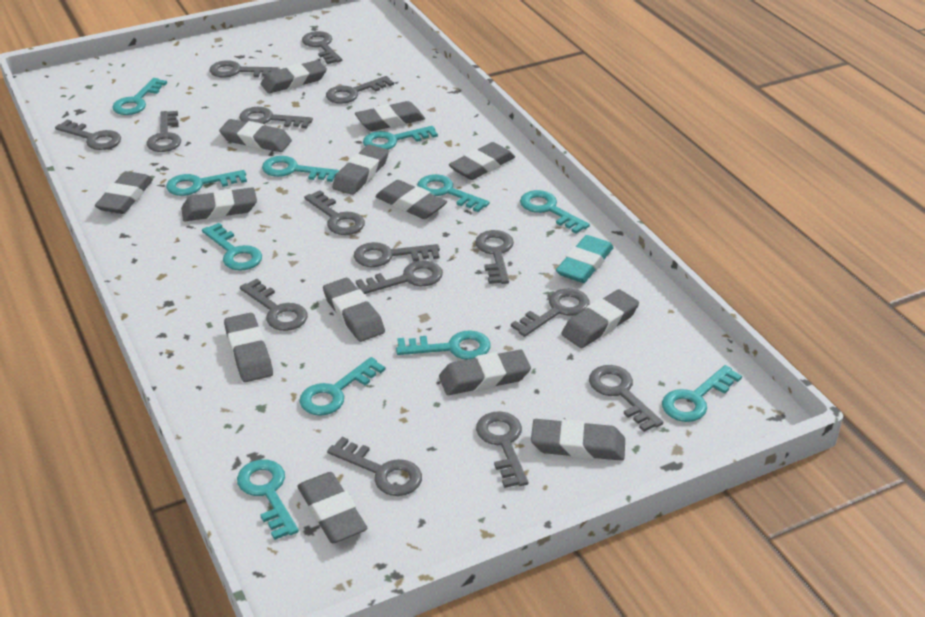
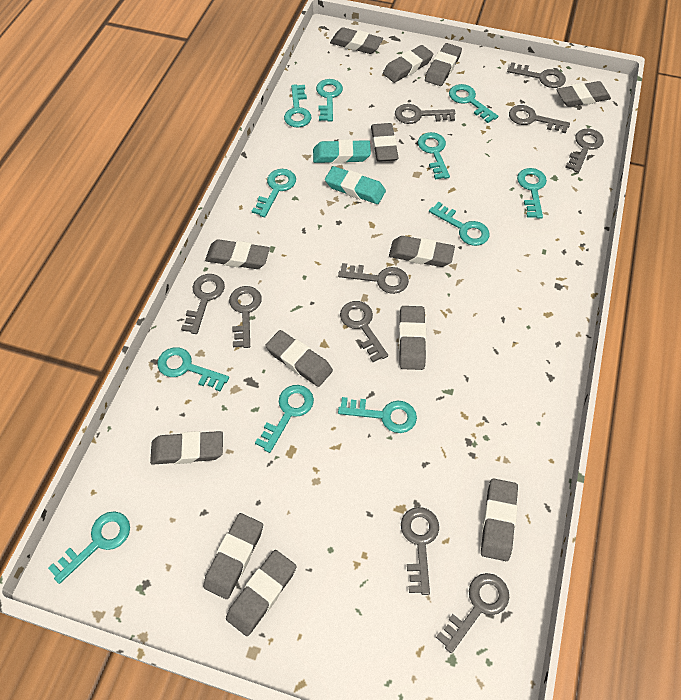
grey eraser: [95,171,153,214] [181,187,257,221] [219,119,292,152] [224,313,273,382] [261,60,327,93] [297,472,367,543] [323,278,385,342] [332,144,389,195] [355,101,425,131] [375,180,447,219] [439,350,531,395] [449,142,515,180] [531,419,625,461] [561,289,639,348] = 14 -> [150,431,223,465] [203,513,263,599] [205,239,270,269] [226,550,296,636] [265,330,333,387] [330,27,383,54] [371,123,399,162] [383,45,434,83] [389,236,455,267] [399,306,426,370] [425,43,462,86] [481,478,518,561] [556,81,611,107] = 13
grey key: [55,119,121,150] [147,111,181,152] [210,60,280,78] [239,107,313,128] [240,278,308,331] [302,31,342,64] [304,190,365,235] [326,76,394,104] [327,437,422,496] [354,242,440,267] [356,260,443,294] [475,230,514,284] [476,411,528,488] [511,288,590,337] [589,365,663,432] = 15 -> [181,274,225,334] [229,286,262,348] [338,263,409,294] [340,301,388,362] [395,104,455,124] [401,507,439,595] [436,573,509,653] [507,62,566,88] [509,105,570,133] [565,129,604,173] = 10
turquoise eraser: [556,235,614,283] = 1 -> [313,139,371,163] [325,166,386,204] = 2

